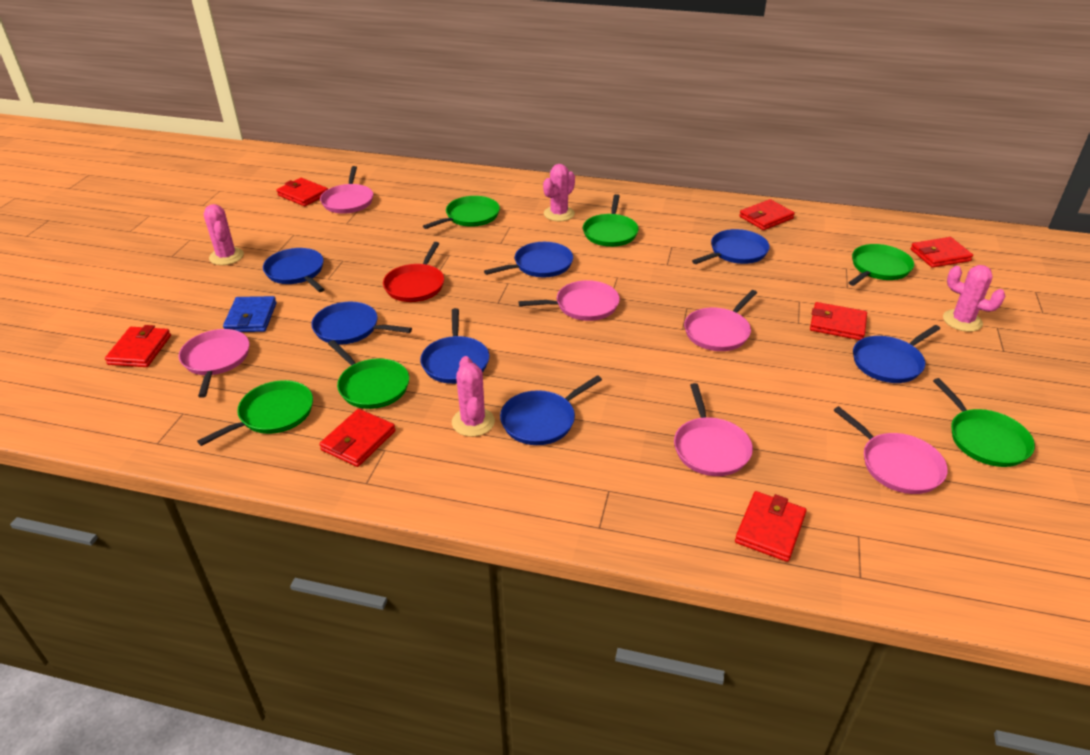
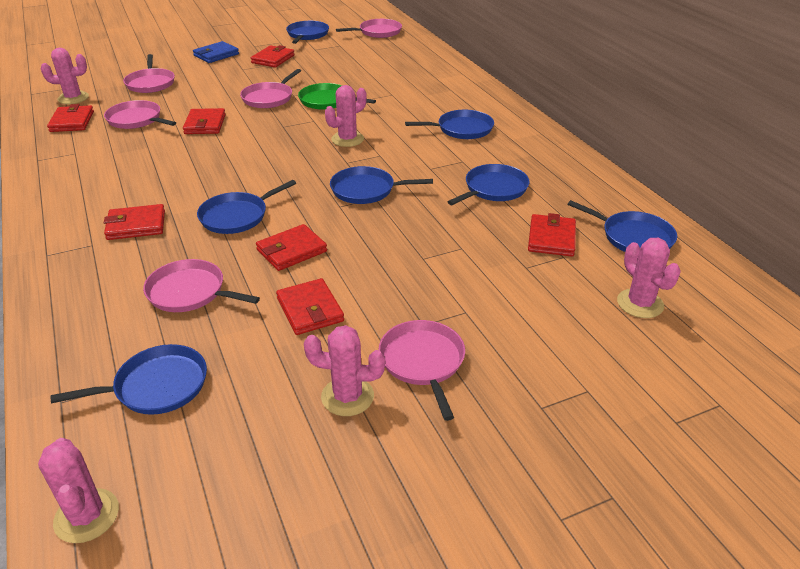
green pan: [197,380,313,446] [328,340,409,409] [423,196,500,229] [583,194,639,247] [849,244,914,286] [933,378,1035,467] = 6 -> [298,83,376,110] = 1
pink cactus: [204,204,244,265] [452,356,495,437] [543,164,575,221] [943,265,1005,332] = 4 -> [38,438,119,543] [41,48,89,104] [304,325,385,416] [325,85,367,147] [617,238,681,318] = 5
red pan: [383,242,444,302] = 1 -> none = 0

